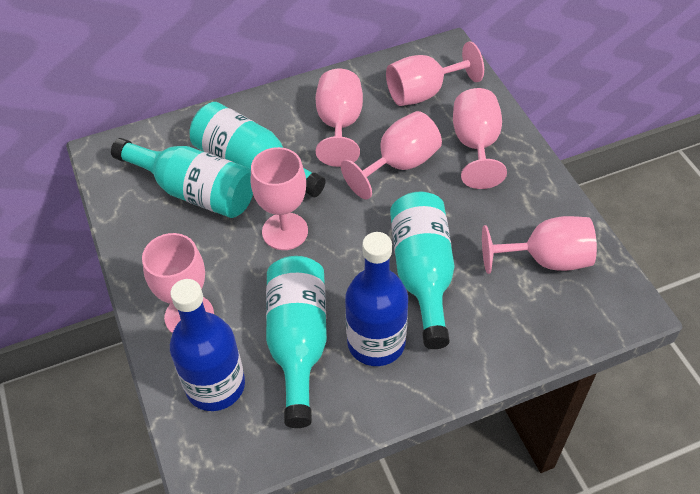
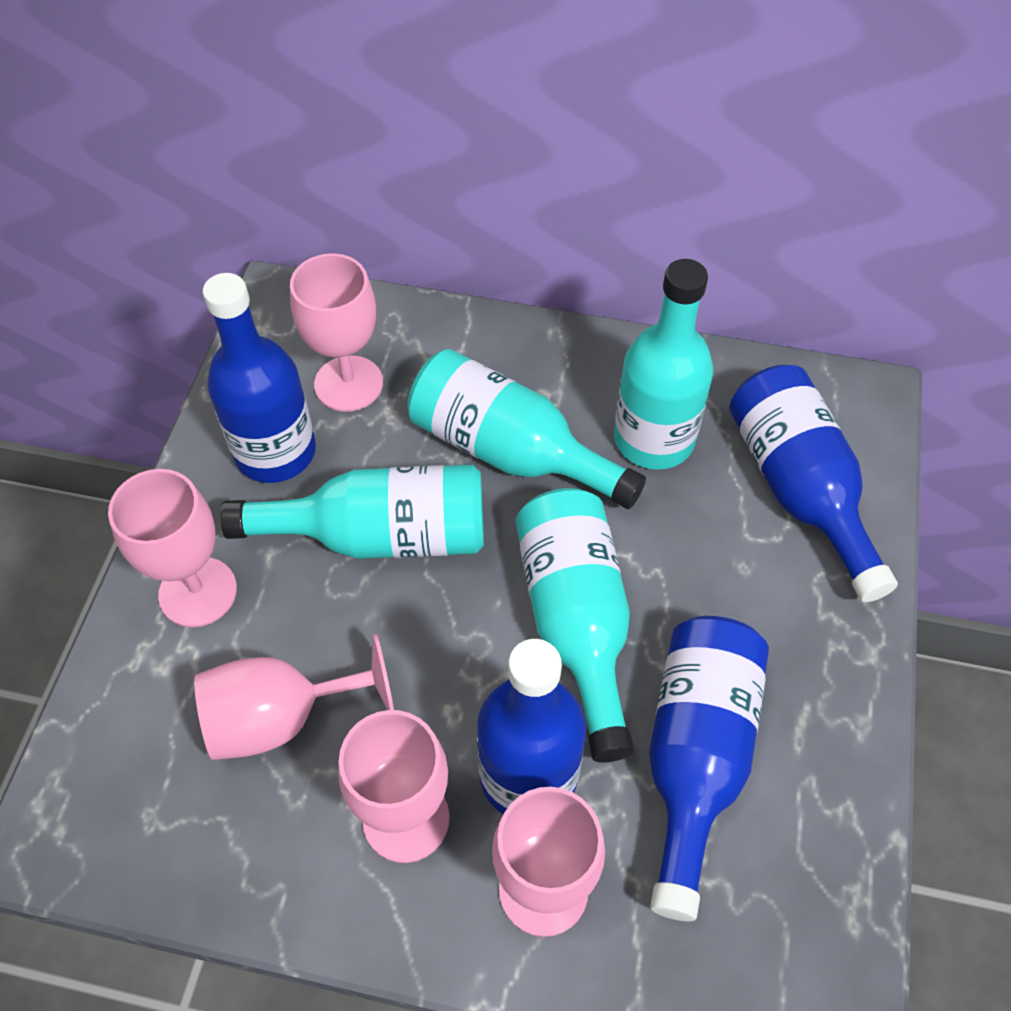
blue bottle: [170,279,245,411] [345,232,408,366] = 2 -> [203,273,316,483] [477,639,586,814] [649,616,769,921] [729,365,898,602] = 4
pink goblet: [142,233,214,333] [251,147,308,250] [315,69,363,167] [341,111,442,199] [386,42,484,106] [453,88,507,189] [482,216,597,274] = 7 -> [108,469,237,627] [194,634,394,760] [290,253,383,412] [338,710,449,863] [492,787,605,937] = 5

